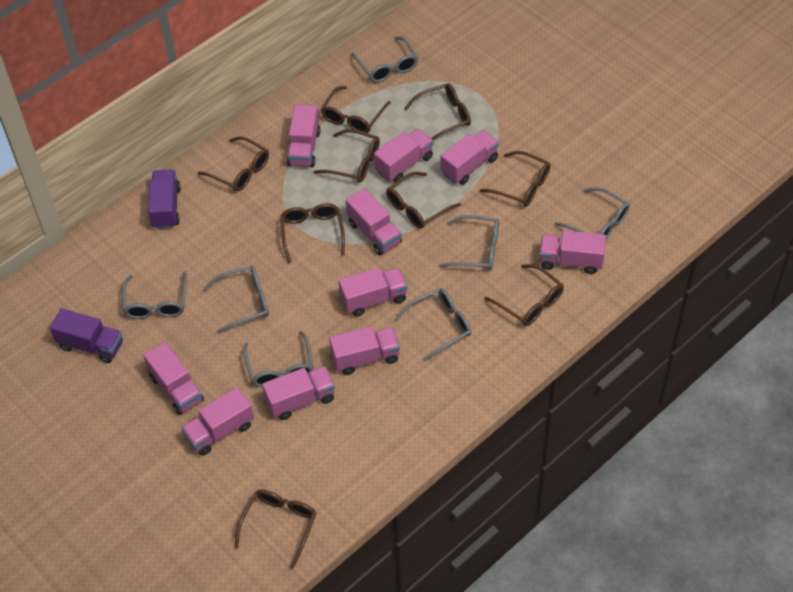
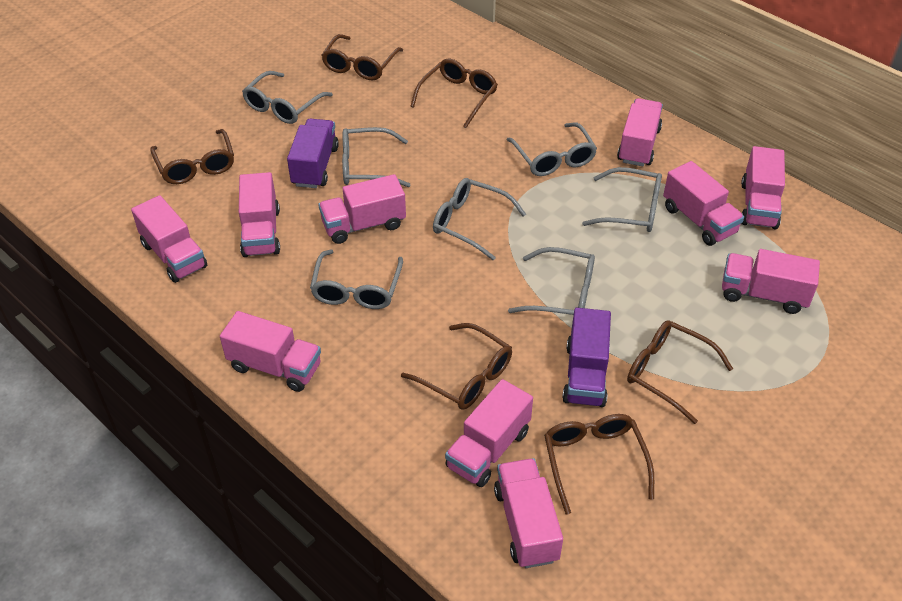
brown glasses: [198,136,269,192] [234,489,317,569] [280,203,345,263] [314,129,380,183] [321,86,391,133] [386,172,461,229] [404,83,471,140] [480,151,551,207] [485,264,564,326] = 9 -> [150,129,234,184] [321,34,403,80] [401,323,512,410] [410,59,498,128] [544,414,654,515] [627,320,733,424] = 6

